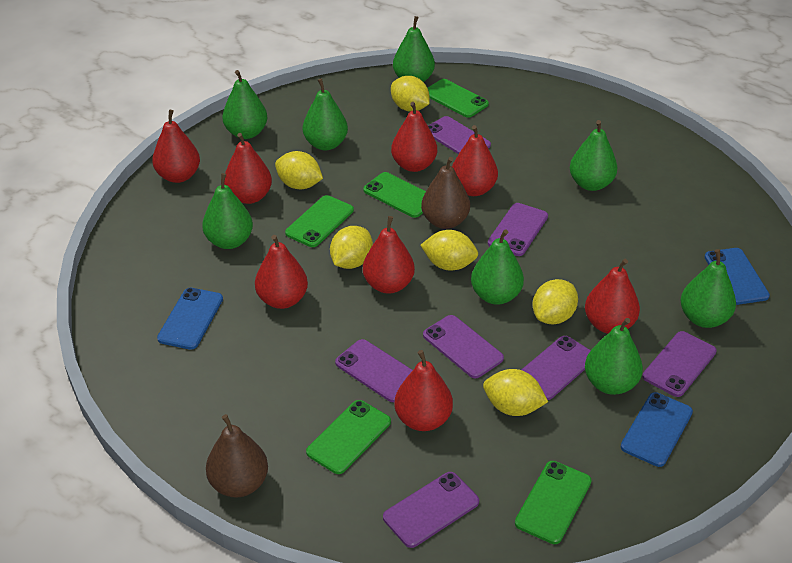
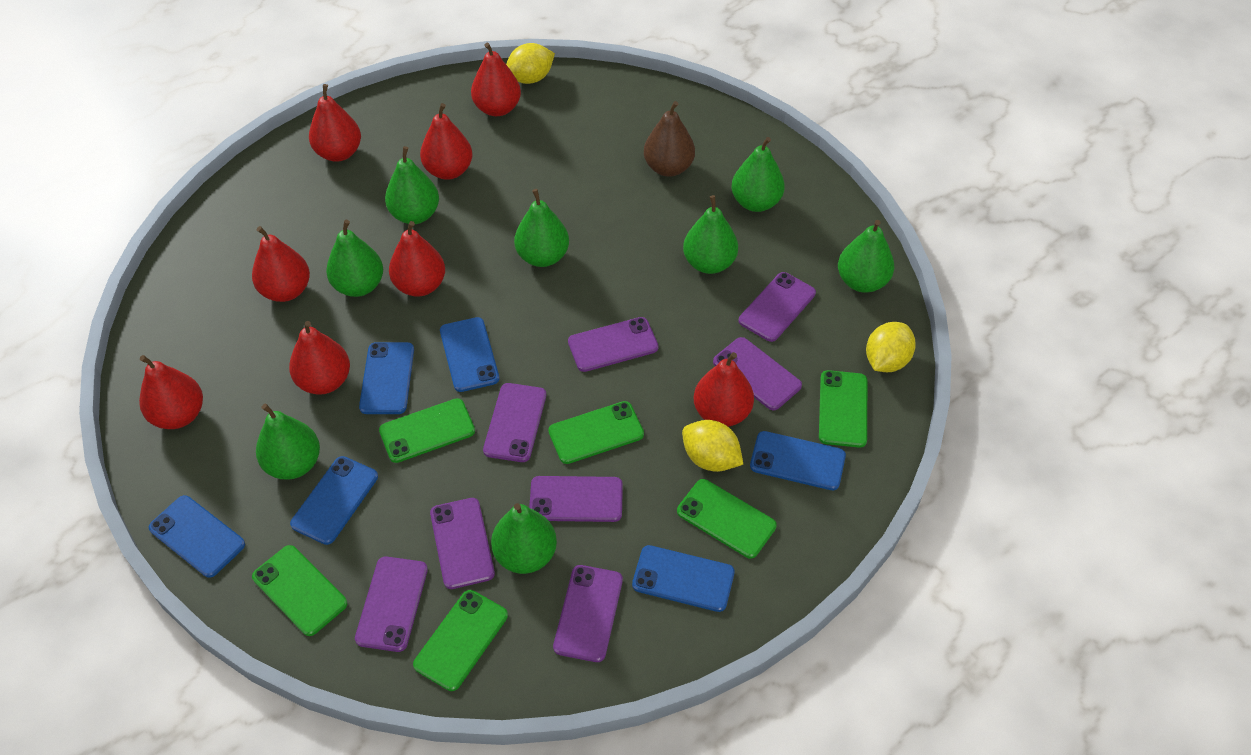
blue phone: [157,288,223,350] [621,392,693,467] [705,248,770,305] = 3 -> [149,495,245,578] [290,456,378,545] [359,342,414,414] [440,317,499,392] [632,545,735,612] [750,431,846,490] = 6
brown pear: [206,414,268,498] [421,157,470,229] = 2 -> [644,101,695,177] = 1
green phone: [285,195,354,247] [306,400,391,474] [363,172,426,218] [428,79,489,118] [515,461,592,544] = 5 -> [252,545,347,636] [379,398,475,463] [413,590,508,691] [548,401,644,464] [677,479,777,559] [819,370,867,448] = 6
purple phone: [335,339,413,402] [383,472,479,548] [423,315,504,378] [428,116,491,154] [488,203,548,256] [521,336,591,400] [643,331,717,397] = 7 -> [355,557,428,652] [430,498,495,589] [483,383,546,462] [529,476,623,522] [553,565,623,662] [568,317,658,372] [713,337,802,410] [739,272,816,342] = 8
yellow lemon: [275,151,323,189] [330,226,373,269] [391,76,430,111] [420,230,478,271] [483,369,548,416] [532,279,578,324] = 6 -> [506,43,555,84] [682,420,743,472] [866,322,916,372] = 3

